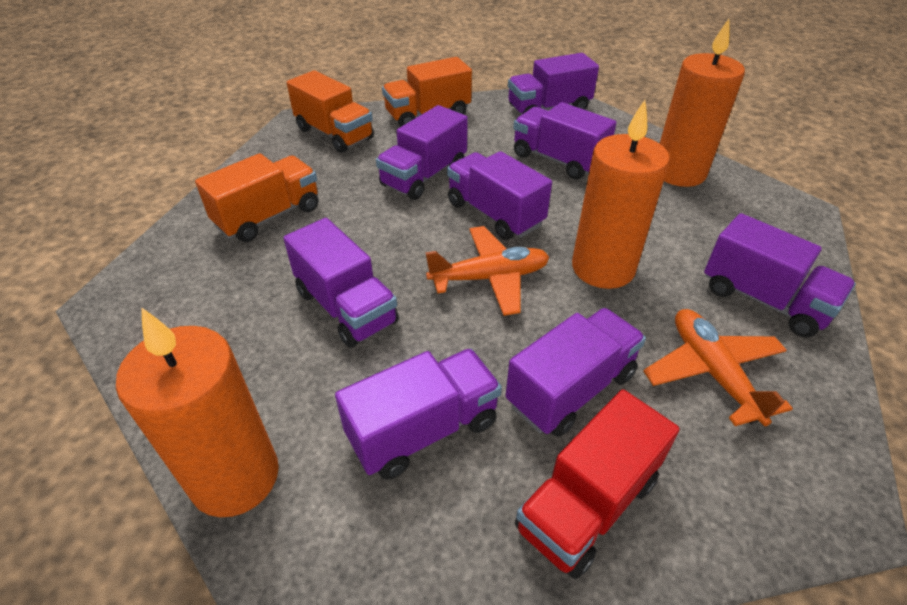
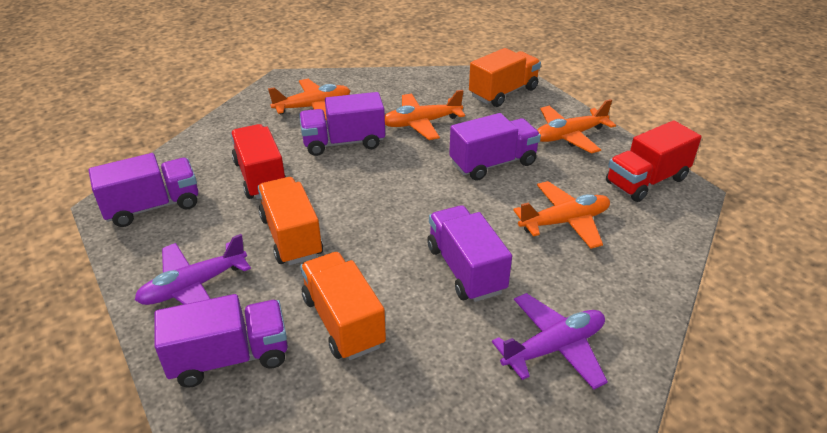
orange candle: [116,307,279,517] [572,100,670,289] [660,19,745,187] = 3 -> none = 0
orange plane: [425,226,549,316] [644,309,793,426] = 2 -> [268,79,350,120] [385,90,465,140] [513,181,610,249] [537,99,616,154] = 4
purple plane: none = 0 -> [135,234,251,305] [492,293,608,390] = 2
purple truck: [283,218,399,348] [335,348,502,480] [376,105,468,200] [447,151,552,240] [505,308,646,437] [508,53,599,115] [513,102,616,179] [704,213,856,337] = 8 -> [88,153,198,227] [155,294,288,388] [299,92,385,156] [427,205,512,302] [449,113,541,181] = 5
red truck: [515,389,680,579] = 1 -> [231,124,286,199] [606,120,702,202] = 2

